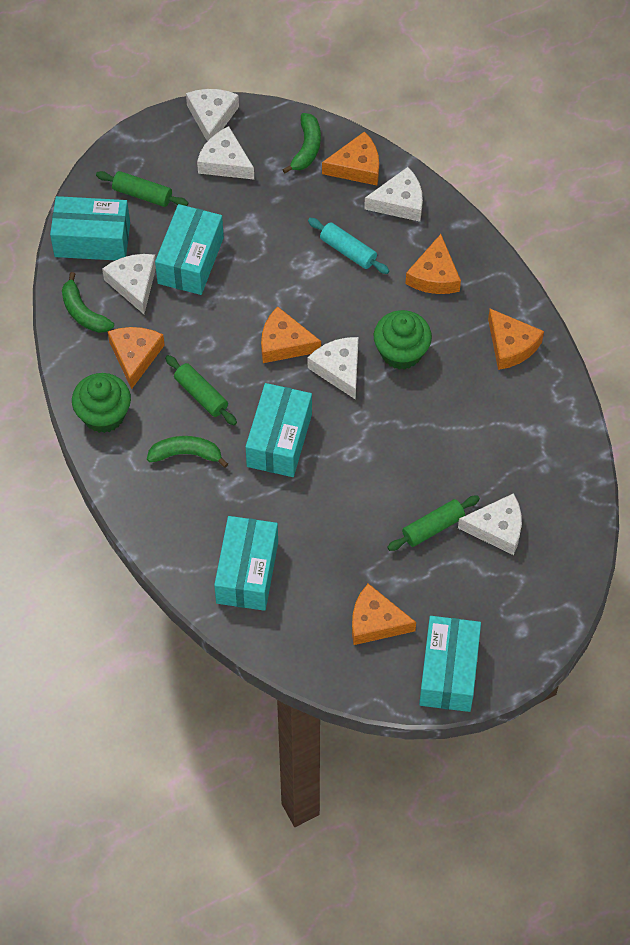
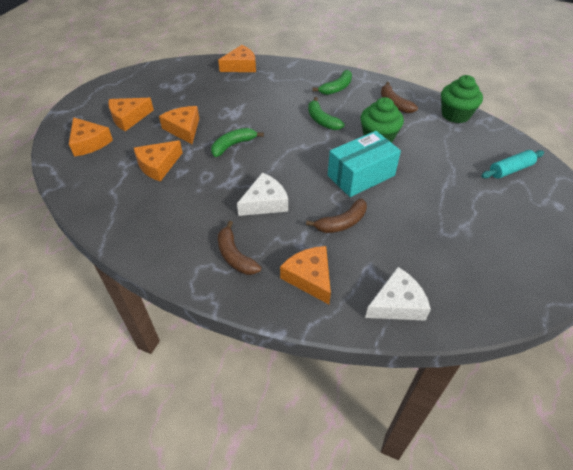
brown banana: none = 0 -> [218,221,261,275] [306,198,367,233] [381,82,418,113] = 3
green rolling pin: [96,171,188,207] [165,355,237,425] [387,495,480,551] = 3 -> none = 0
turquoise box: [50,196,130,260] [155,204,224,295] [214,516,278,611] [245,383,312,477] [419,616,481,712] = 5 -> [328,131,401,197] = 1
white cheese: [102,254,156,314] [186,89,239,141] [197,126,254,180] [308,337,358,400] [364,167,423,222] [458,493,522,555] = 6 -> [237,173,288,216] [365,267,431,321] = 2

